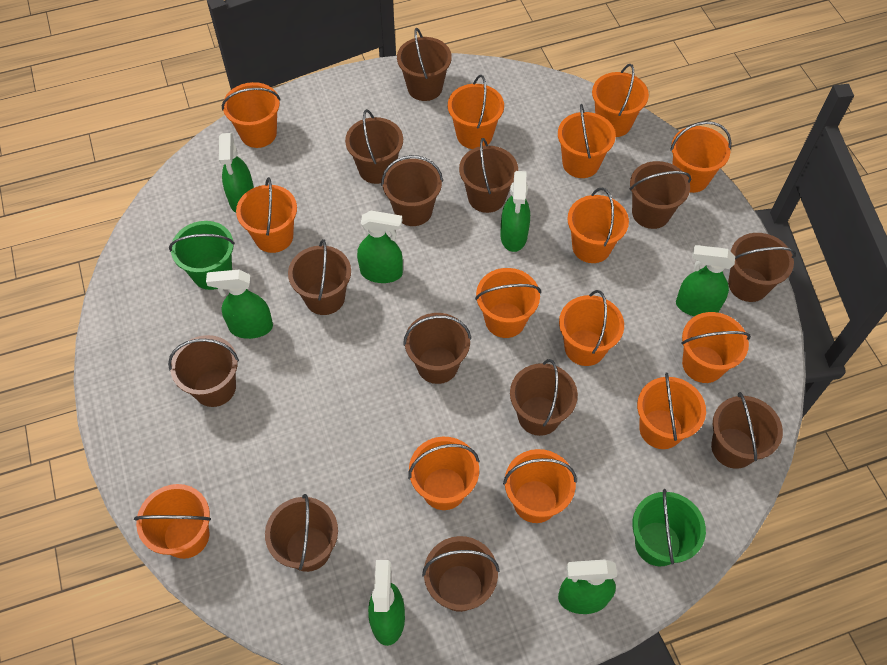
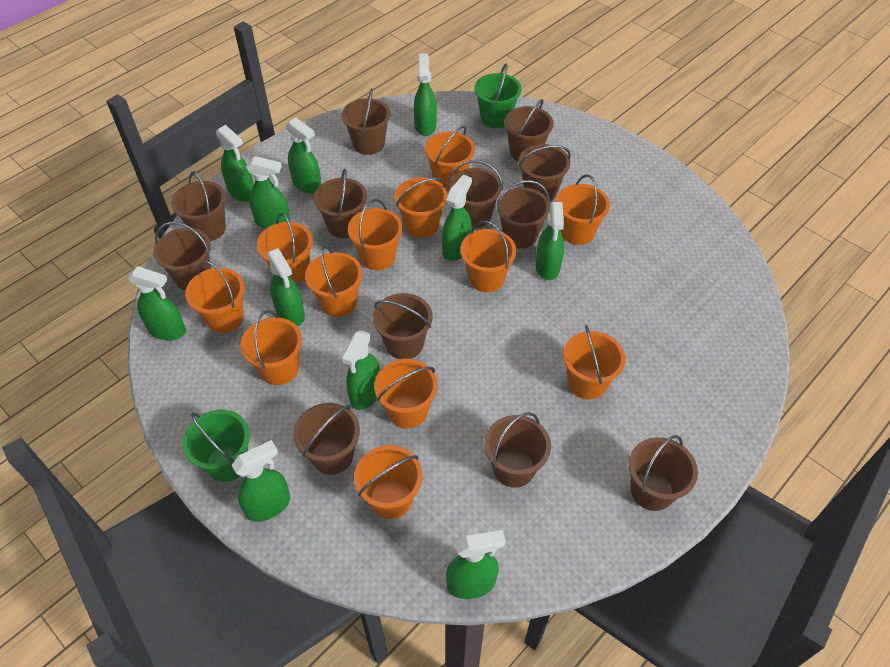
brown bucket: [168,335,239,407] [265,494,338,572] [288,239,351,315] [345,109,403,184] [381,155,443,226] [397,28,452,101] [403,313,471,384] [422,536,499,612] [459,138,518,213] [510,359,578,436] [630,161,691,229] [711,392,783,469] [728,233,796,302] = 13 -> [153,222,211,291] [171,171,226,241] [293,403,360,475] [314,169,367,239] [342,88,390,155] [373,293,433,359] [449,160,503,228] [484,412,551,488] [497,180,550,249] [504,99,554,162] [519,144,571,201] [629,435,698,511] = 12
green spray bottle: [206,270,273,339] [219,133,254,213] [357,210,403,283] [368,560,405,646] [500,171,530,252] [558,559,617,614] [676,245,735,316] = 7 -> [128,266,186,340] [216,125,254,202] [232,440,290,522] [246,156,291,229] [267,248,305,326] [286,117,322,194] [341,331,380,410] [414,53,437,136] [442,175,472,261] [446,530,506,599] [536,202,564,280] = 11
orange bucket: [134,484,211,559] [222,82,281,148] [236,177,297,253] [408,437,479,510] [448,75,504,149] [475,268,541,338] [503,449,577,523] [558,104,616,178] [559,290,624,366] [567,188,629,263] [592,64,649,137] [637,372,706,449] [670,121,731,193] [681,312,751,383] = 14 -> [185,261,245,333] [240,310,302,385] [257,213,313,284] [305,245,363,317] [348,199,403,270] [354,445,423,519] [374,359,438,429] [395,177,448,238] [425,126,475,190] [460,221,516,292] [556,174,610,245] [563,325,626,399] = 12

